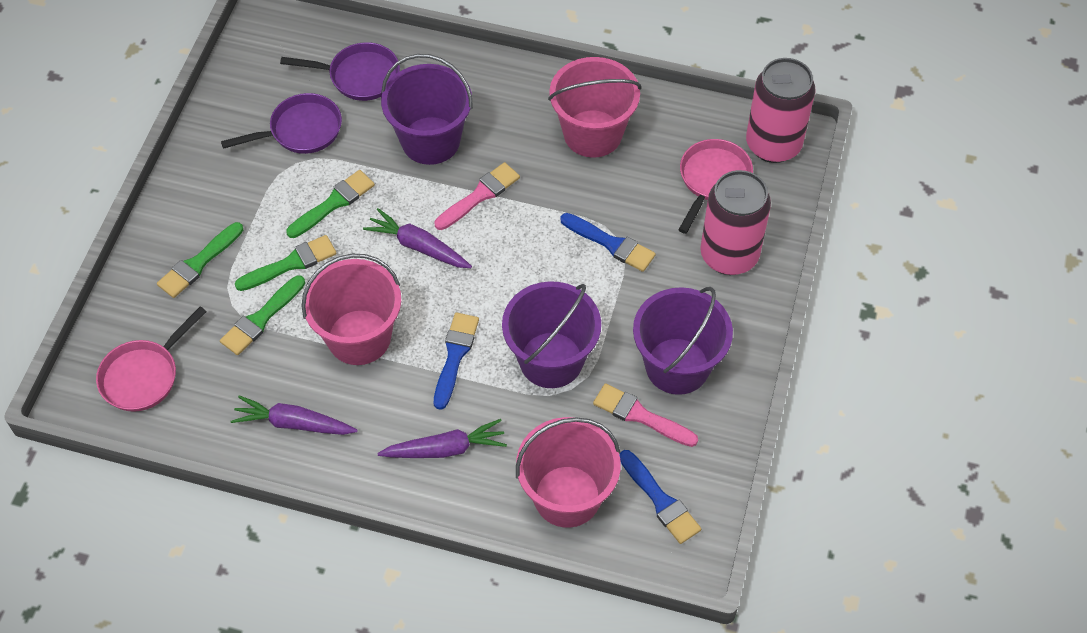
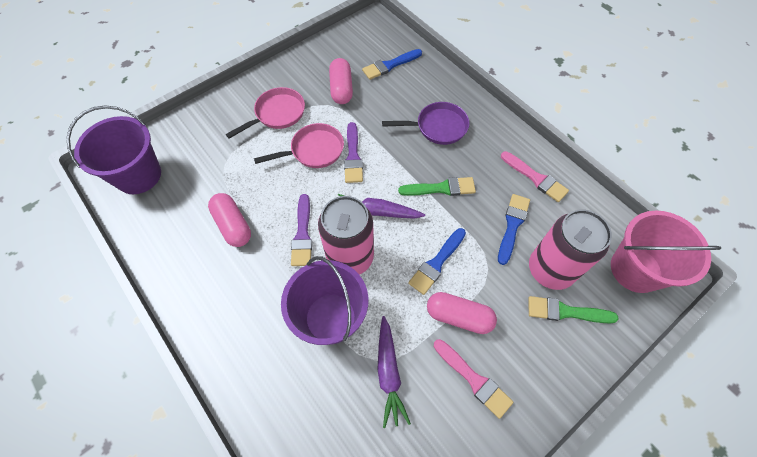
green brush: [157,222,243,298] [220,275,305,355] [235,235,337,291] [286,170,375,238] = 4 -> [398,177,476,196] [528,296,619,324] = 2
pink bucket: [301,254,401,365] [516,417,621,528] [548,57,641,158] = 3 -> [611,211,721,293] = 1
pink capsule: none = 0 -> [208,193,251,247] [329,58,353,104] [427,292,497,334] = 3
purple brush: none = 0 -> [291,194,312,266] [344,122,363,183] = 2
purple bucket: [381,54,473,165] [502,281,601,388] [633,287,733,395] = 3 -> [67,105,161,194] [281,256,368,345] = 2
purple carrot: [230,395,358,435] [363,208,472,268] [377,419,507,458] = 3 -> [338,194,425,219] [377,316,411,428] = 2
purple pan: [221,93,342,154] [280,42,400,101] = 2 -> [382,102,470,145] = 1

